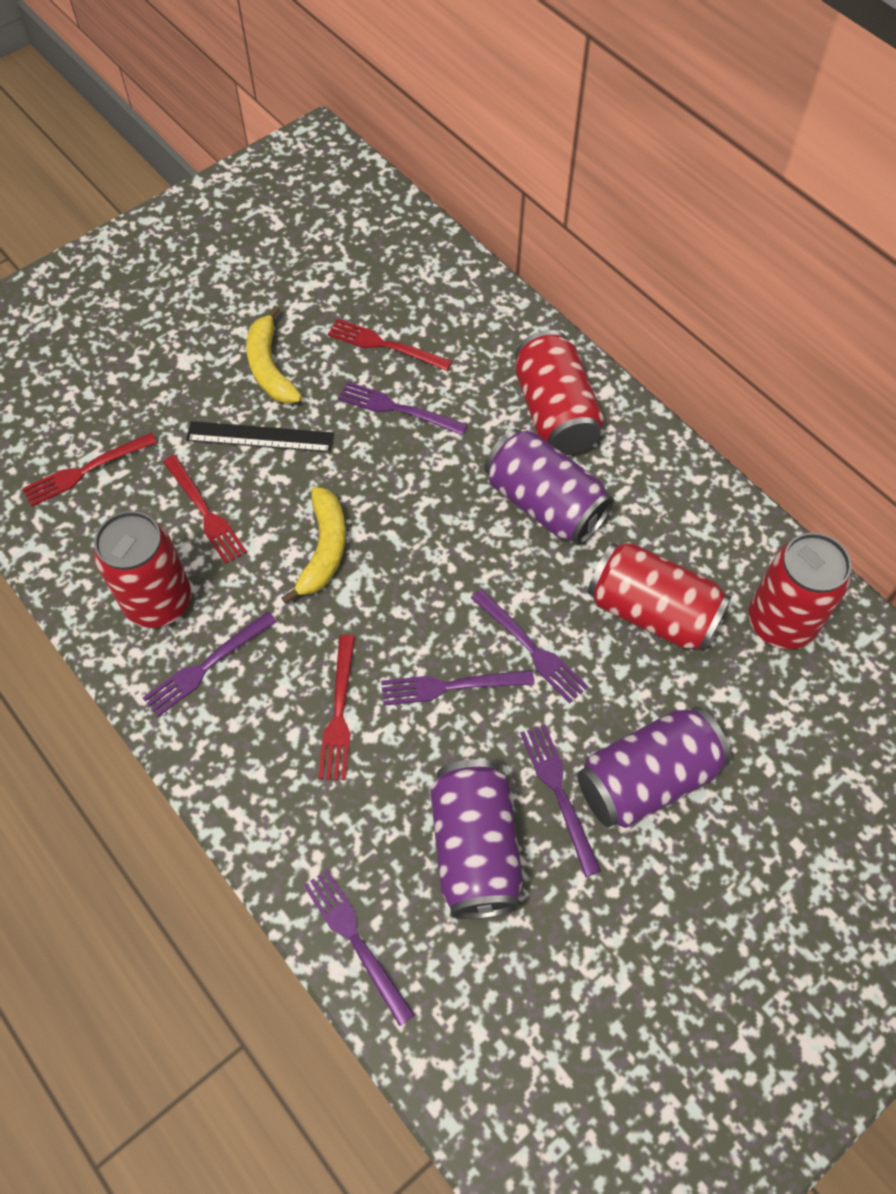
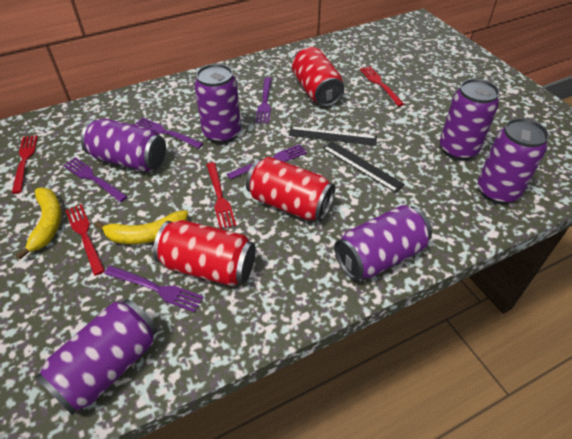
black ruler: [186,421,334,452] = 1 -> [289,126,377,146] [323,141,405,193] = 2
purple can: [430,759,523,919] [484,429,614,545] [577,706,731,828] = 3 -> [35,299,157,415] [81,118,166,172] [194,64,241,144] [334,205,432,280] [440,79,500,160] [478,118,549,204] = 6
purple fork: [143,611,277,717] [303,869,415,1026] [338,381,468,435] [381,670,534,706] [471,589,589,703] [520,724,601,877] = 6 -> [63,157,128,202] [104,266,204,313] [133,118,204,148] [227,144,307,179] [256,77,272,123] = 5
red can: [94,511,191,628] [515,330,604,456] [587,542,732,652] [749,533,851,649] = 4 -> [153,220,256,286] [246,157,335,221] [292,47,344,107] = 3

